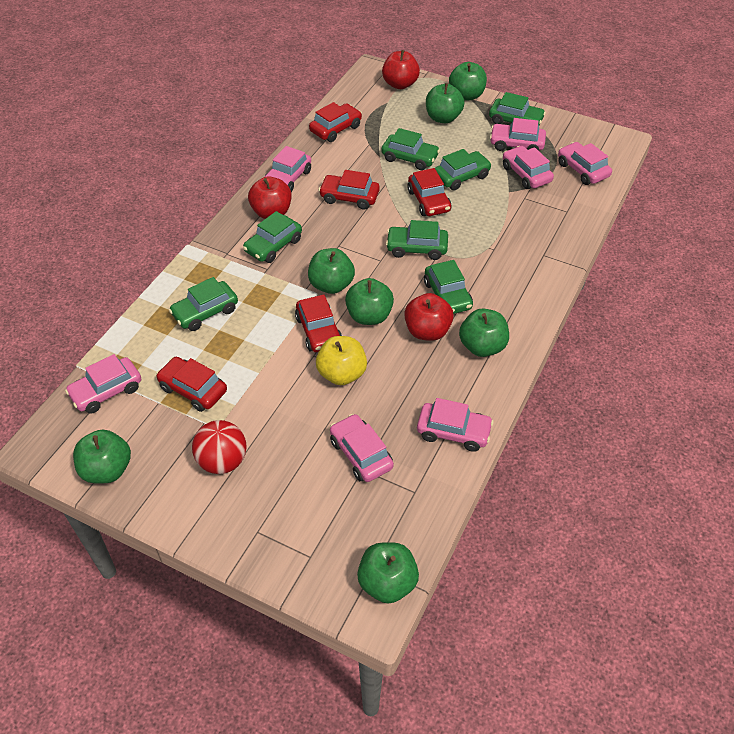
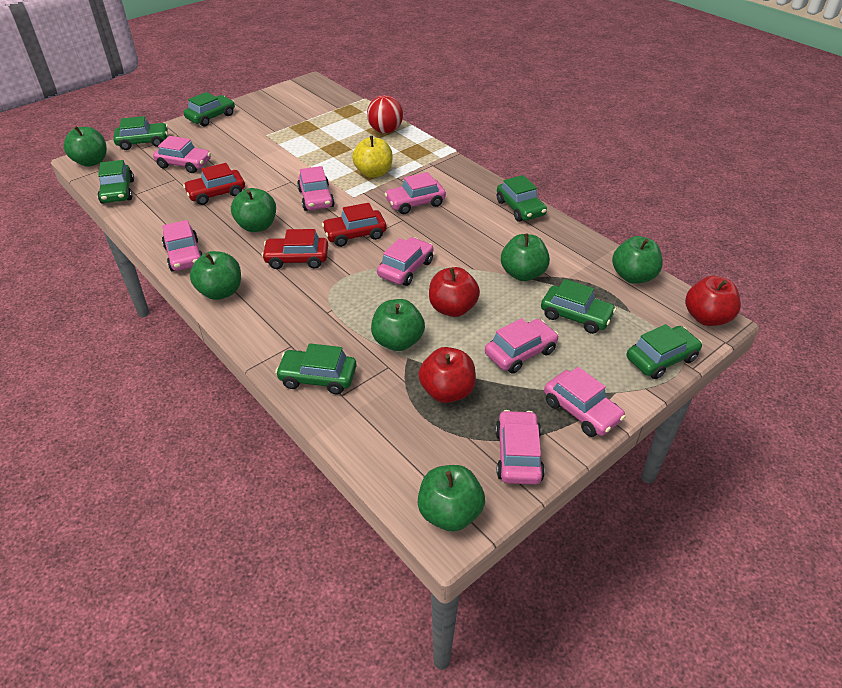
pink car: [65,354,141,414] [264,146,311,192] [330,414,394,482] [417,398,494,452] [490,118,546,151] [503,146,554,189] [558,142,612,185] = 7 -> [153,136,211,173] [162,220,203,271] [297,166,335,211] [377,237,433,286] [385,172,446,214] [485,318,559,374] [495,410,545,485] [544,367,626,437] = 8
red car: [156,357,227,412] [295,295,342,352] [309,102,362,142] [319,170,380,210] [407,168,451,216] = 5 -> [183,163,245,205] [262,229,328,269] [322,203,386,247] = 3

